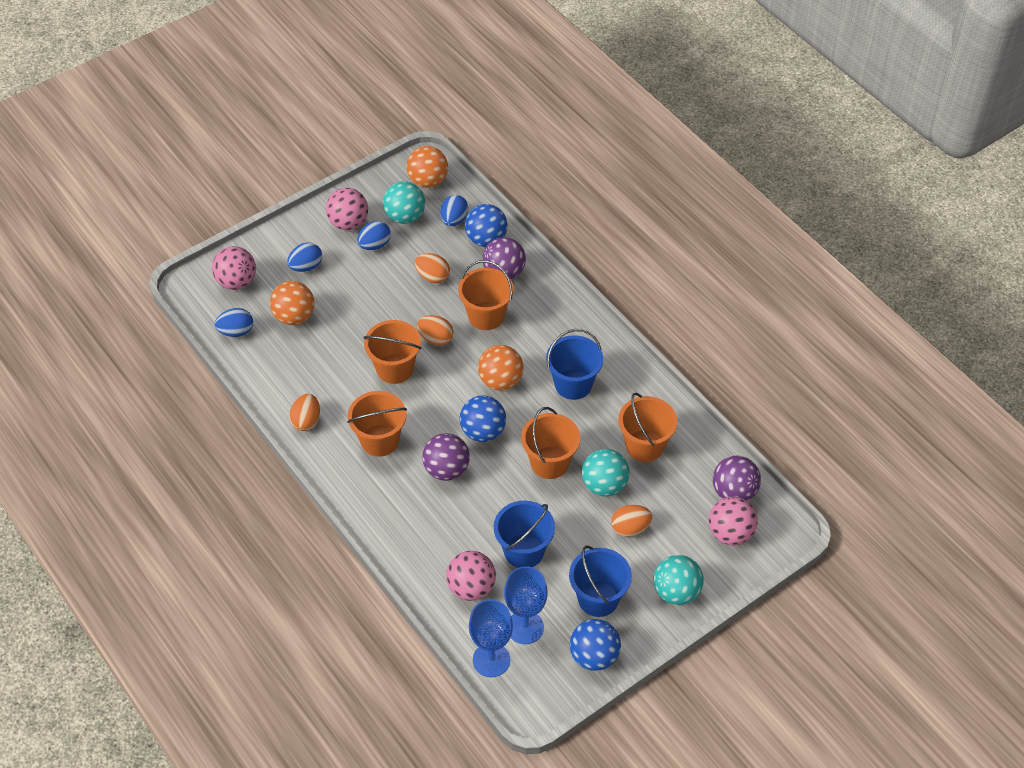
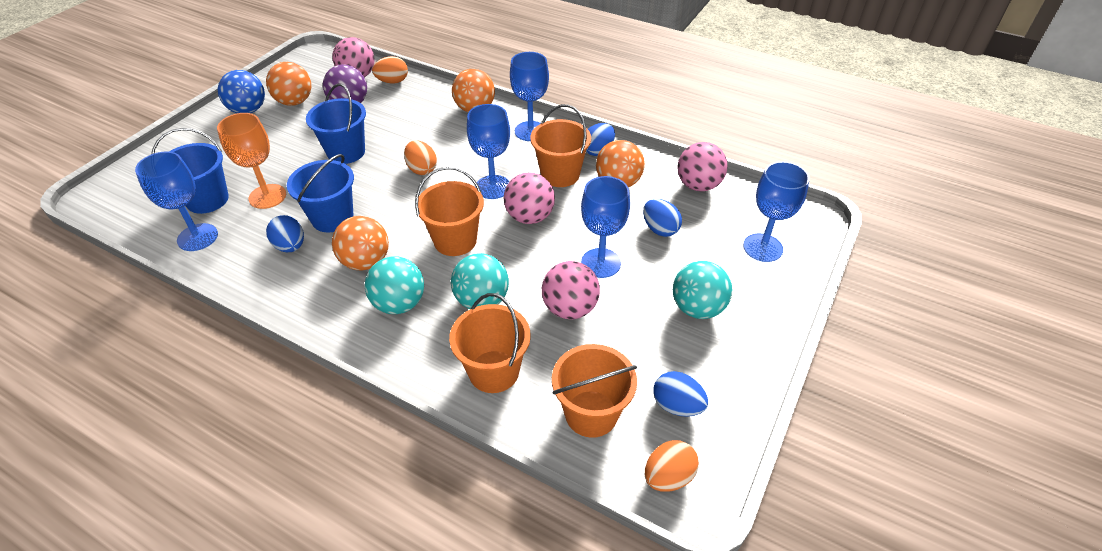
blue ball: [460,395,506,442] [465,204,507,247] [570,619,621,671] = 3 -> [218,70,265,113] = 1
blue goblet: [469,599,513,677] [504,566,548,644] = 2 -> [135,151,218,251] [467,104,510,199] [510,52,549,141] [581,176,630,278] [743,161,810,262] = 5
orange ball: [270,281,314,325] [407,146,448,188] [478,345,524,390] = 3 -> [266,62,311,106] [332,216,389,271] [452,69,495,112] [596,140,645,187] = 4
orange bucket: [347,391,407,457] [363,320,421,384] [458,260,513,330] [521,407,580,479] [618,393,677,462] = 5 -> [415,167,484,256] [449,293,531,393] [530,104,591,187] [552,344,637,438] = 4
orange egg: [289,394,320,431] [415,253,450,283] [417,315,453,346] [611,505,652,537] = 4 -> [372,56,408,84] [404,140,437,175] [645,440,699,492] = 3
orange goblet: none = 0 -> [217,113,286,209] = 1
purple ball: [422,433,470,481] [482,237,526,279] [713,456,761,501] = 3 -> [323,64,367,103] = 1

